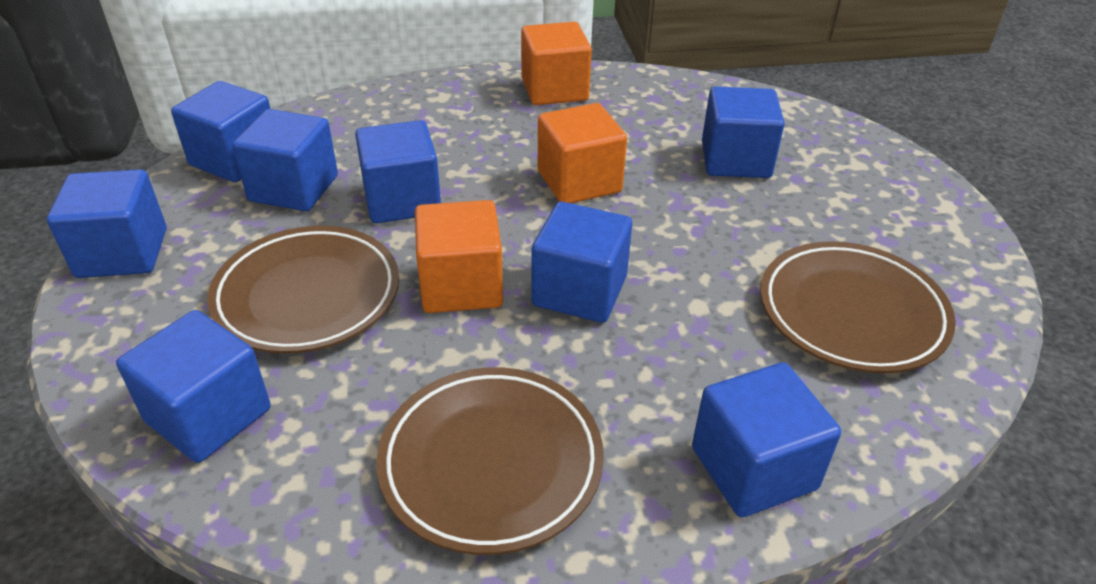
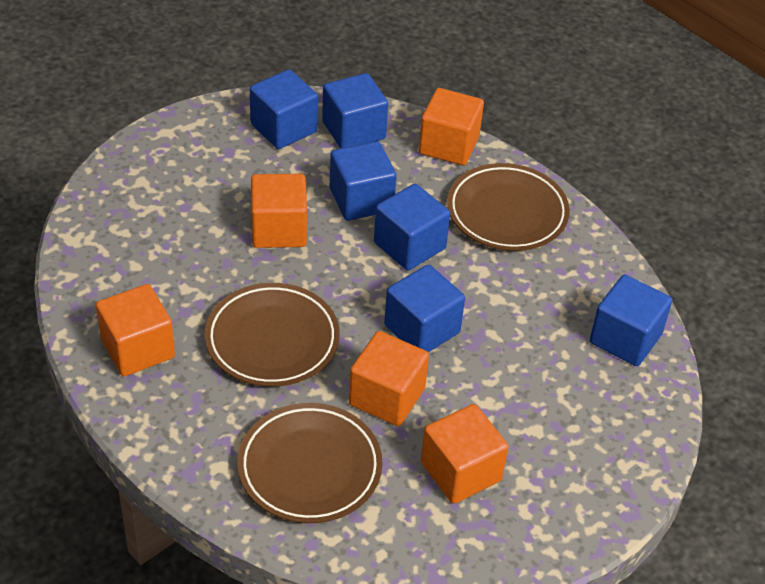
blue cube: [47,169,166,278] [116,310,271,463] [171,81,270,182] [232,109,338,211] [355,120,441,223] [532,202,632,323] [692,362,841,518] [702,87,785,178] = 8 -> [250,69,318,149] [322,73,388,149] [330,141,397,221] [374,184,450,271] [384,264,465,352] [590,274,672,366] = 6
orange cube: [415,200,503,313] [521,22,592,105] [538,103,627,203] = 3 -> [96,284,175,376] [251,174,307,248] [349,331,429,426] [419,88,484,165] [421,404,509,504] = 5

